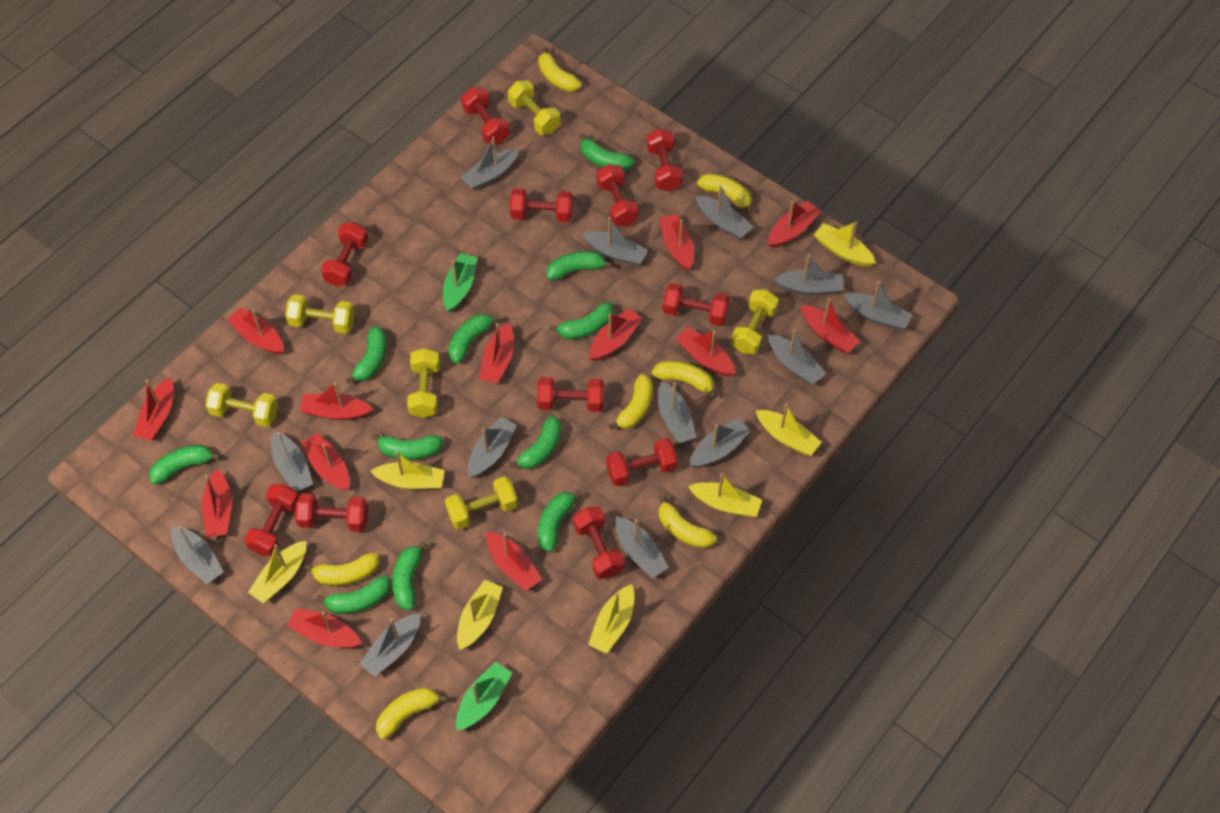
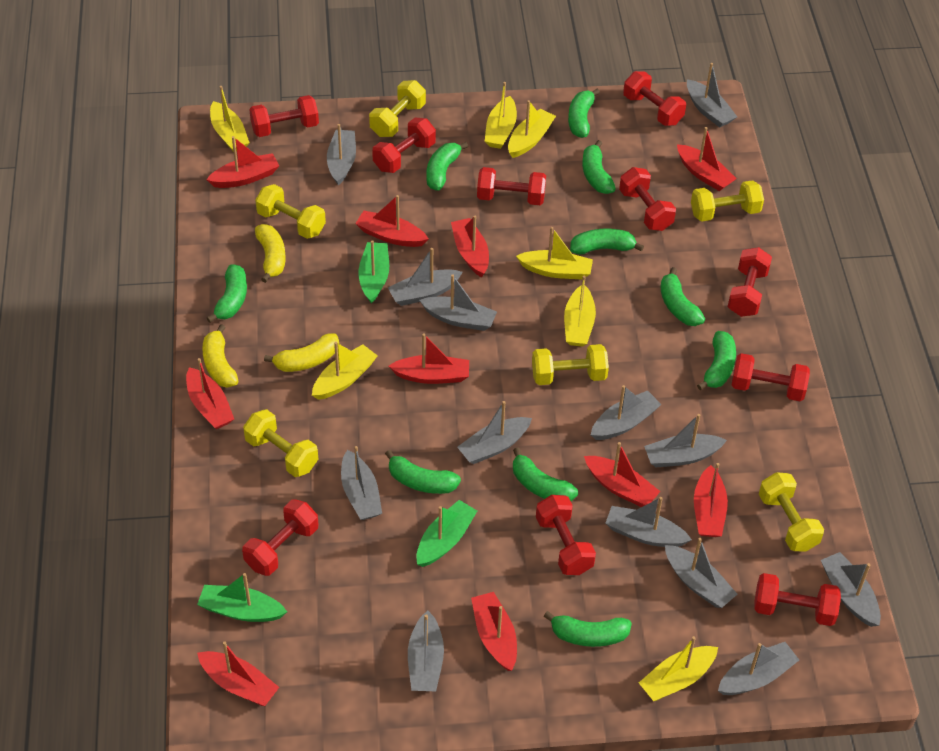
green banana: [149,445,221,485] [316,575,391,614] [346,326,387,384] [371,433,443,460] [392,541,427,610] [448,314,500,364] [509,416,561,469] [538,490,582,552] [546,251,613,280] [549,302,613,340] [579,133,634,171] = 11 -> [207,264,247,323] [385,450,461,494] [426,142,468,190] [513,447,578,501] [544,611,632,647] [568,89,600,138] [570,228,644,255] [582,140,616,194] [661,267,705,326] [697,331,736,390] = 10
green boat: [443,253,478,312] [456,662,512,731] = 2 -> [197,573,287,622] [358,240,389,303] [416,500,477,567] = 3
red boat: [133,377,174,440] [202,469,232,537] [227,308,284,354] [287,608,362,648] [300,382,373,420] [301,433,350,491] [479,323,514,384] [486,532,542,591] [589,308,643,361] [659,214,694,271] [675,327,736,376] [768,201,820,248] [801,298,860,353] = 13 -> [186,358,234,429] [197,641,279,706] [206,136,279,188] [355,195,428,247] [389,333,469,384] [451,216,489,277] [471,592,517,671] [584,442,660,507] [677,127,737,191] [694,463,728,537] = 10
red dumbbell: [244,484,298,556] [295,493,368,531] [321,222,368,286] [461,88,510,144] [510,189,573,223] [537,377,604,412] [573,506,625,579] [597,164,638,227] [606,438,678,486] [647,128,683,191] [662,283,730,326] = 11 -> [242,499,318,576] [249,95,319,137] [372,118,436,173] [477,167,546,205] [536,495,596,575] [619,167,676,231] [623,71,686,126] [728,247,772,317] [732,353,810,401] [754,573,841,626] = 10
yellow banana: [304,553,379,586] [376,687,447,739] [538,47,581,92] [609,374,653,430] [652,361,717,399] [659,495,717,549] [697,173,753,214] = 7 -> [202,324,238,388] [255,224,286,283] [264,333,339,372] = 3

